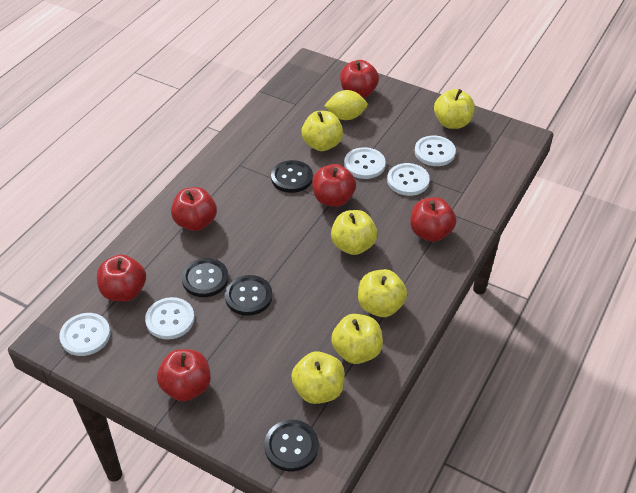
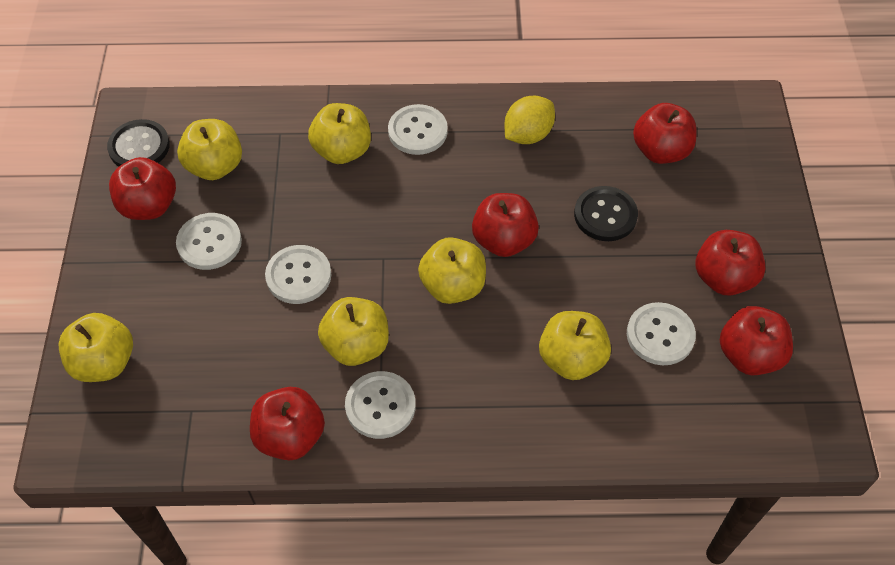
black button: [182,258,229,297] [225,275,272,316] [264,420,319,471] [271,160,313,193] = 4 -> [107,119,170,166] [574,186,638,241] = 2

